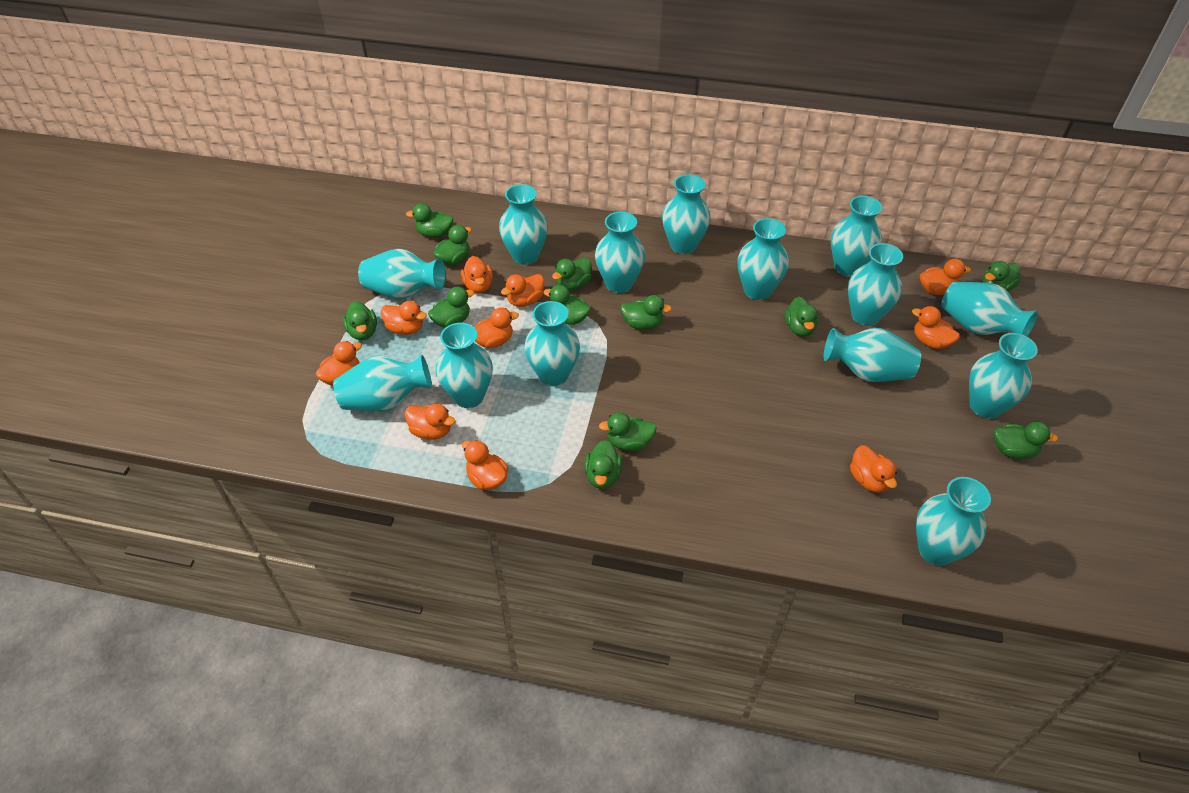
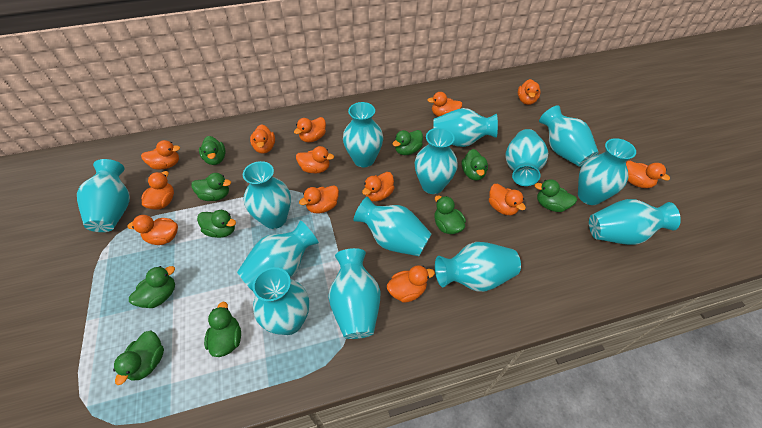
green duck: [343,301,377,340] [406,203,453,238] [428,287,474,328] [434,225,472,266] [543,285,591,325] [552,258,592,291] [584,440,622,489] [599,412,657,451] [620,295,672,330] [784,297,819,337] [982,261,1020,291] [994,422,1058,459] = 12 -> [113,330,164,385] [129,266,175,308] [191,173,231,201] [197,210,236,238] [199,136,226,165] [204,301,241,357] [393,130,423,155] [434,195,466,234] [461,149,488,180] [535,179,577,212] = 10
orange duck: [316,341,362,386] [380,301,427,335] [404,404,455,440] [461,256,493,293] [462,440,508,490] [474,308,519,348] [501,274,544,307] [850,445,897,493] [912,306,960,349] [920,259,971,295] = 10 -> [128,215,178,245] [141,140,180,169] [141,171,174,210] [250,124,275,153] [294,117,326,142] [296,146,334,173] [299,185,339,213] [362,172,394,201] [387,265,435,303] [427,92,462,117] [489,184,526,215] [518,79,541,105] [626,161,670,188] = 13

